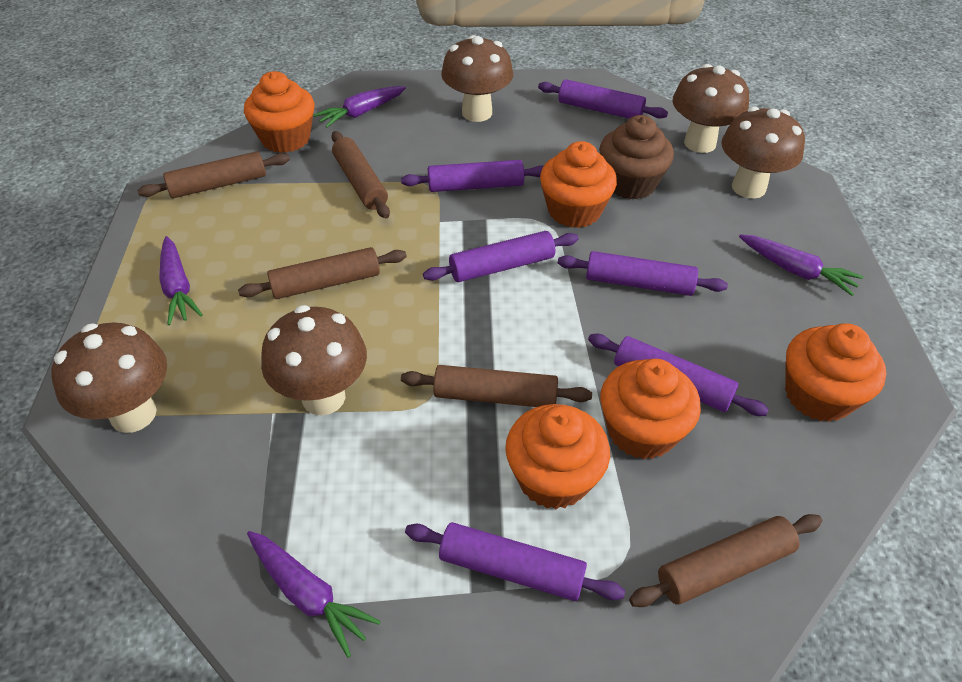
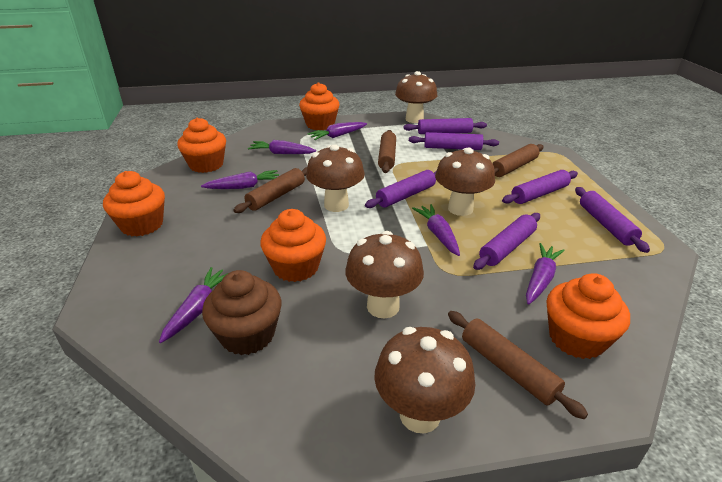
brown rolling pin: [137,151,290,198] [238,247,407,299] [331,131,390,218] [401,365,592,407] [629,514,822,607] = 5 -> [234,167,307,213] [378,130,396,173] [448,311,588,419] [492,144,544,177] = 4
purple carrot: [159,236,203,325] [247,531,381,658] [313,86,406,128] [739,234,863,296] = 4 -> [159,267,228,343] [201,170,279,189] [248,140,316,154] [307,122,367,140] [412,204,460,256] [526,243,565,304] = 6

